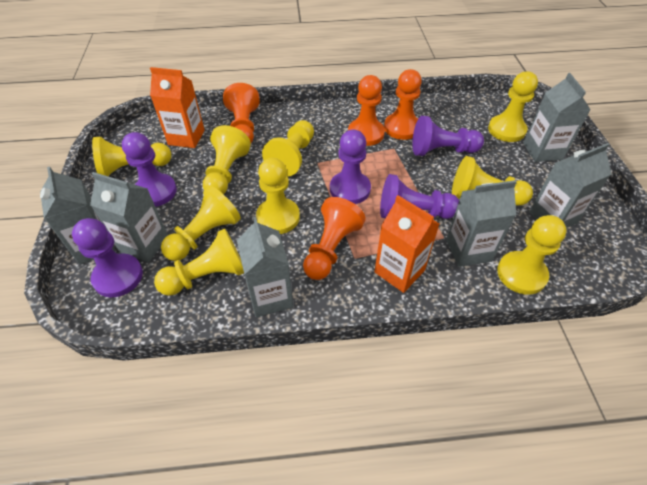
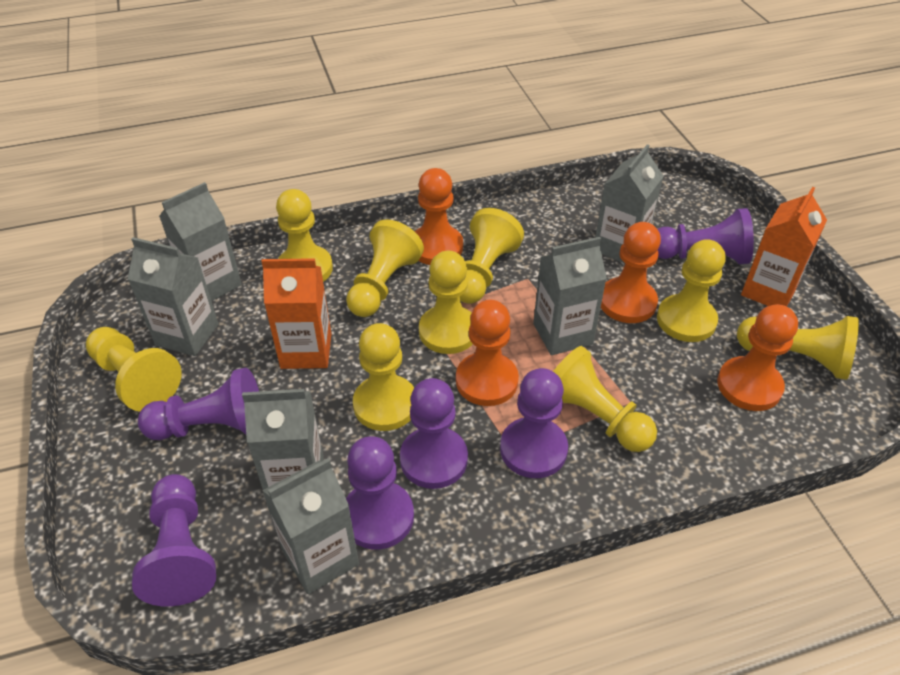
purple pawn: [72,218,143,297] [122,132,177,207] [330,130,371,204] [380,174,459,219] [412,116,484,156] = 5 -> [132,474,216,607] [138,368,259,440] [346,436,414,550] [400,378,468,489] [500,368,568,478] [657,208,754,264] = 6

